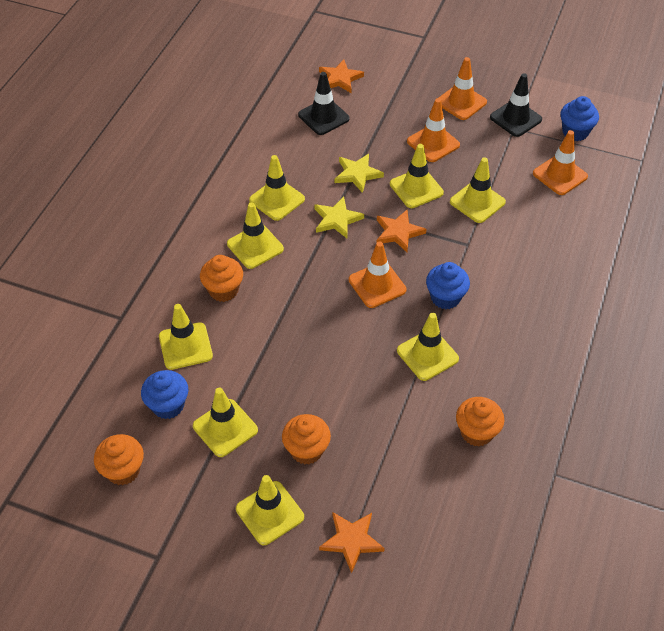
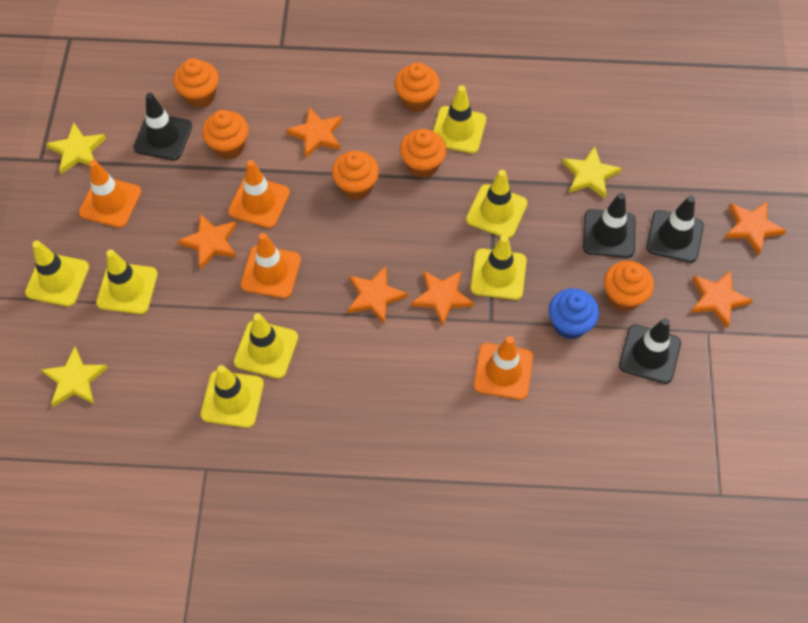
black traffic cone: [298,72,350,135] [490,73,542,137] = 2 -> [133,93,192,161] [583,193,636,258] [619,318,681,384] [646,196,704,263] = 4
blue cupcake: [141,370,188,419] [426,262,470,309] [560,96,599,141] = 3 -> [549,288,599,340] = 1
orange cupcake: [94,434,144,485] [200,255,243,302] [282,414,331,464] [456,397,504,446] = 4 -> [173,58,219,108] [202,110,249,159] [332,151,379,200] [395,62,440,112] [400,129,447,178] [604,261,654,312] = 6
orange star: [319,59,364,93] [319,512,385,573] [376,210,427,252] = 3 -> [178,213,237,270] [286,107,342,158] [348,266,408,325] [411,270,474,327] [691,270,753,328] [725,202,786,255] = 6
yellow star: [314,196,364,238] [335,154,384,193] = 2 -> [42,346,108,407] [46,123,106,174] [562,146,622,199] = 3
yellow traffic cone: [159,304,213,370] [193,388,258,457] [227,202,284,269] [236,475,304,545] [249,155,305,221] [390,144,444,208] [397,313,459,381] [450,157,506,223] = 8 -> [25,241,89,306] [96,250,158,314] [201,365,264,428] [234,313,298,379] [433,85,486,154] [466,170,528,238] [471,235,527,300] = 7

